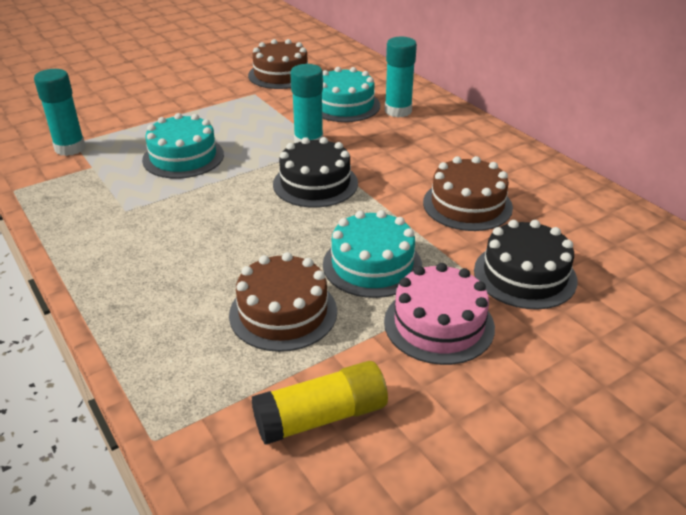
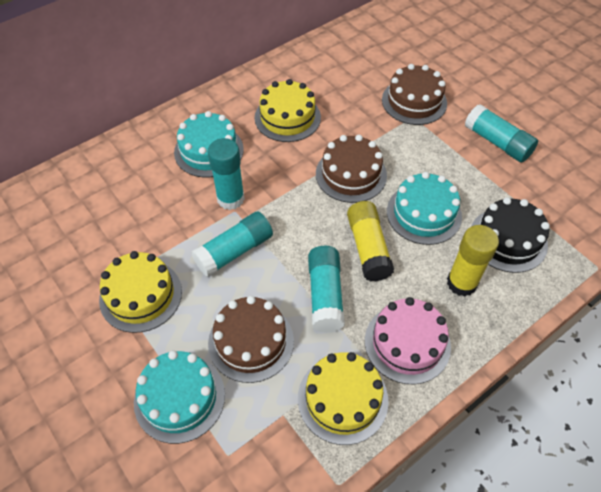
black cake: [273,137,358,208] [474,220,577,310] = 2 -> [471,197,550,273] = 1
turquoise glue stick: [34,69,86,156] [290,64,323,143] [385,37,417,117] = 3 -> [191,212,273,277] [208,138,245,210] [308,246,345,333] [465,104,538,163] = 4
yellow cake: none = 0 -> [99,251,182,333] [255,79,321,142] [298,352,388,445] = 3
yellow glue stick: [251,361,388,445] = 1 -> [347,201,394,282] [447,225,499,297] = 2

